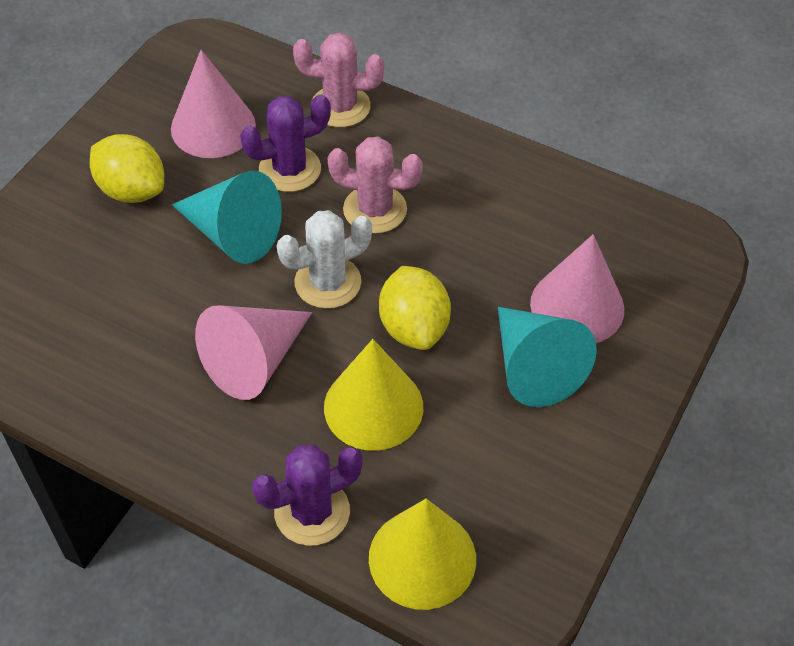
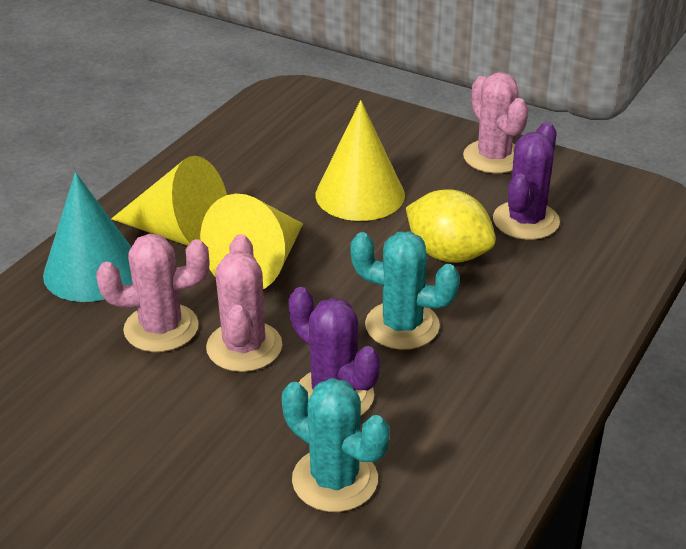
pink cactus: [293,33,384,128] [328,136,423,234] = 2 -> [96,234,209,352] [206,234,282,372] [463,72,528,173] = 3
pink cone: [171,50,256,158] [195,305,312,400] [530,234,624,343] = 3 -> none = 0
turquoise cactus: none = 0 -> [282,378,389,512] [350,231,460,350] = 2
turquoise cone: [172,171,282,264] [498,307,597,407] = 2 -> [43,172,133,302] = 1
white cactus: [277,210,372,309] = 1 -> none = 0
yellow cone: [324,339,423,451] [369,499,476,610] = 2 -> [111,156,227,246] [200,194,303,289] [316,100,405,221] = 3
yellow lemon: [90,134,164,203] [379,266,451,350] = 2 -> [406,189,496,263] = 1

